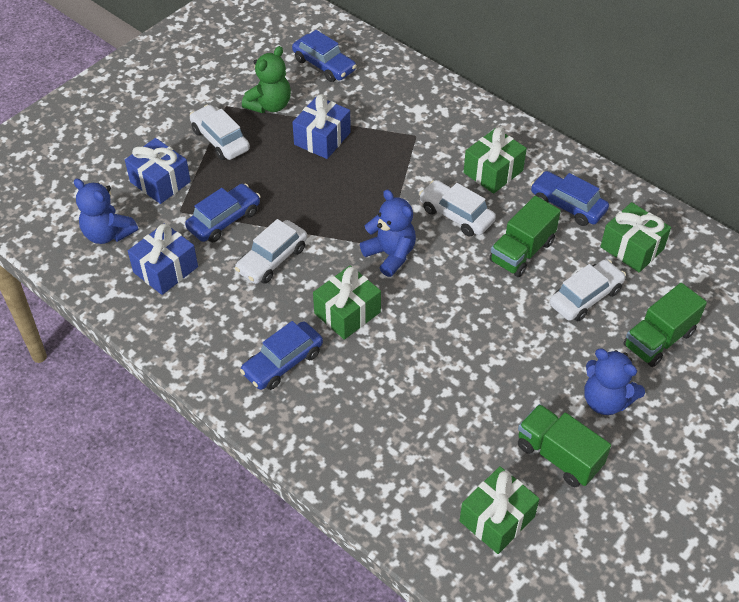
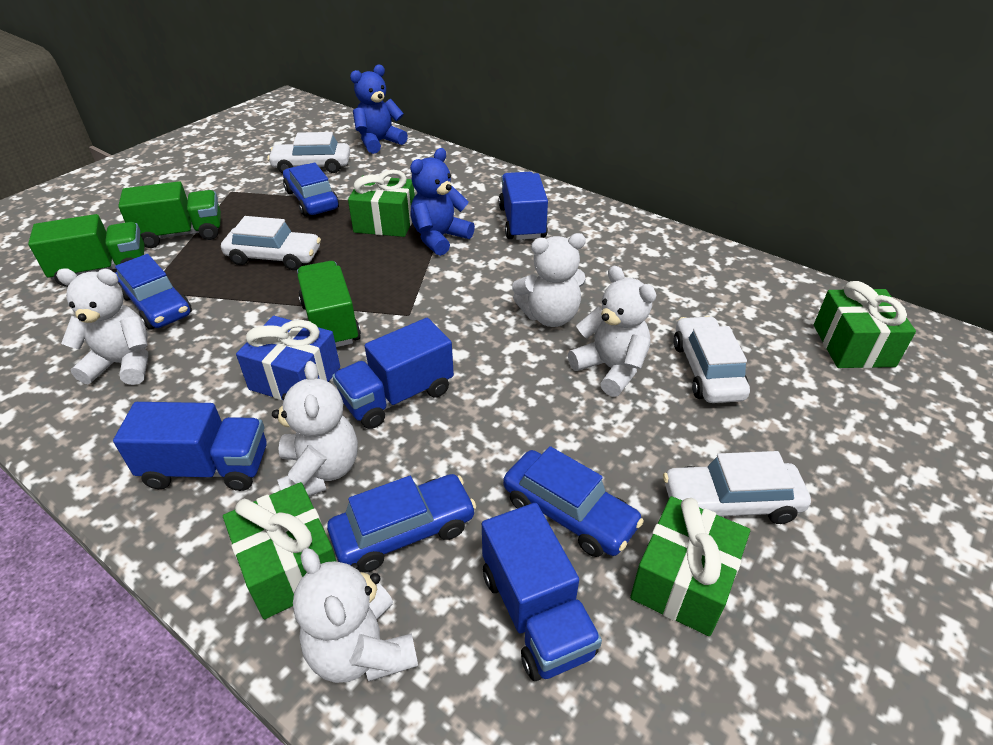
blue gift: [125,138,191,204] [128,223,198,295] [292,94,351,159] = 3 -> [236,316,340,400] = 1
blue teddy bear: [74,179,138,244] [360,189,416,277] [584,349,645,415] = 3 -> [350,65,408,154] [410,148,475,256] = 2
blue truck: none = 0 -> [113,402,267,491] [332,318,454,429] [482,503,602,681] [499,172,548,240] = 4
green teddy bear: [242,46,291,113] = 1 -> none = 0
white teddy bear: none = 0 -> [56,268,148,385] [272,361,358,496] [293,548,418,683] [512,233,586,327] [568,265,656,397] = 5

